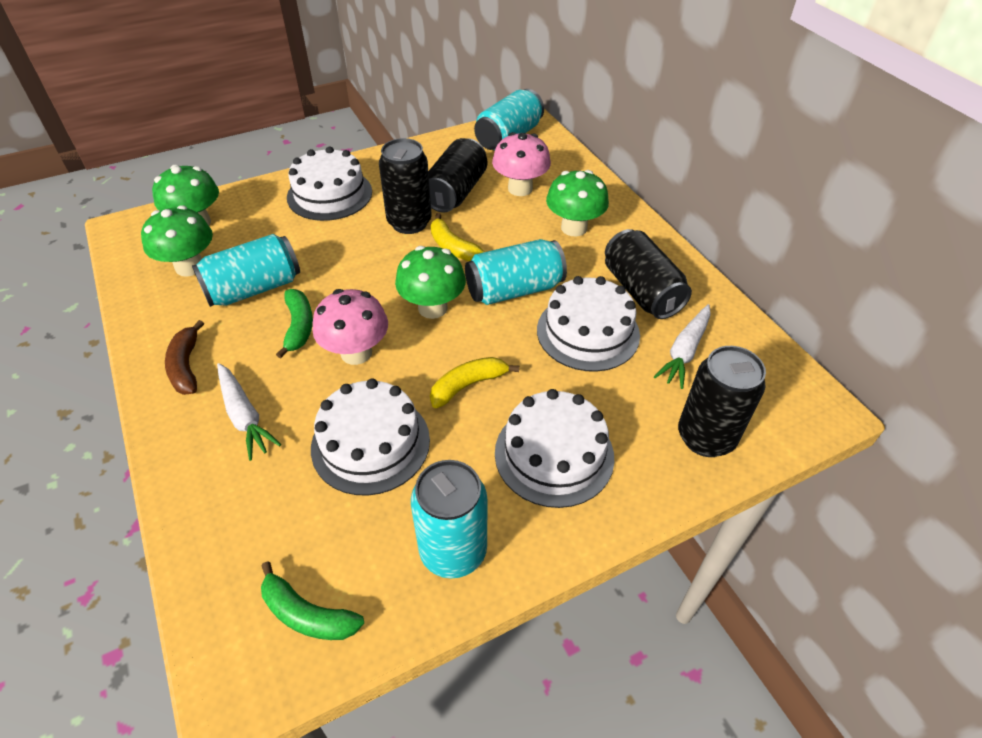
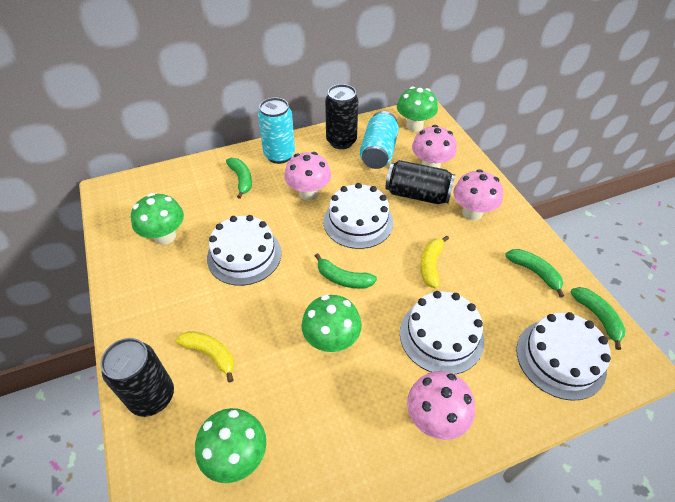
black can: [379,138,432,234] [428,138,487,213] [605,229,692,319] [678,346,766,457] = 4 -> [100,338,174,417] [325,84,358,149] [385,160,455,204] = 3
brown banana: [165,320,204,395] = 1 -> none = 0
green banana: [261,561,364,640] [276,289,313,359] = 2 -> [226,158,252,199] [315,253,377,289] [505,249,564,297] [571,287,626,350] = 4
pink mushroom: [313,289,388,365] [492,132,551,196] = 2 -> [284,152,331,201] [407,371,475,440] [412,125,457,168] [453,169,503,220] = 4
turquoise can: [192,234,300,307] [411,460,487,578] [465,239,567,305] [474,89,544,150] = 4 -> [258,97,295,164] [360,111,399,169] = 2
white carrot: [217,363,281,461] [654,304,711,389] = 2 -> none = 0

